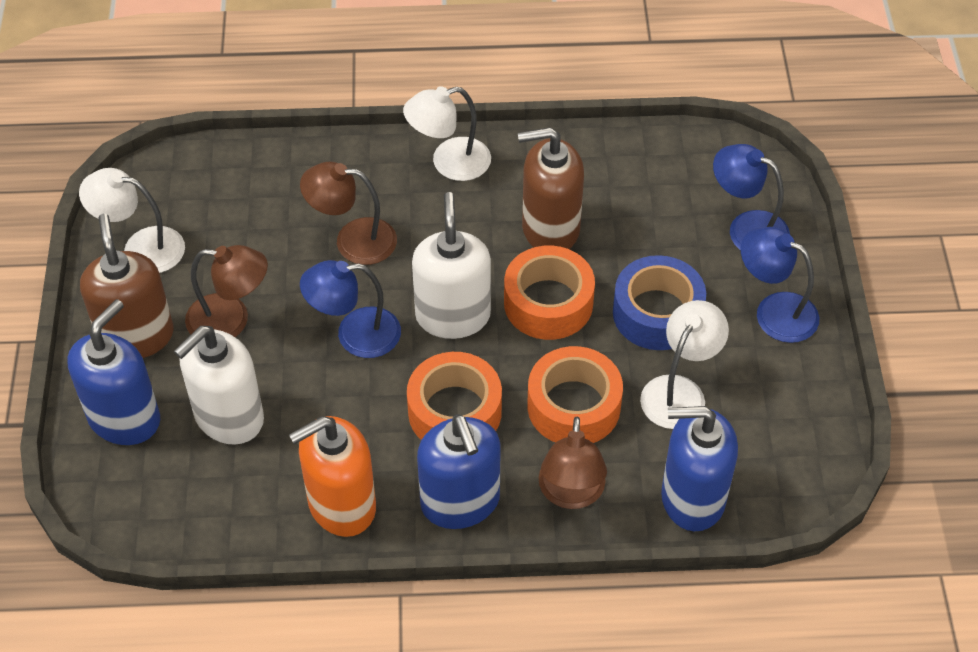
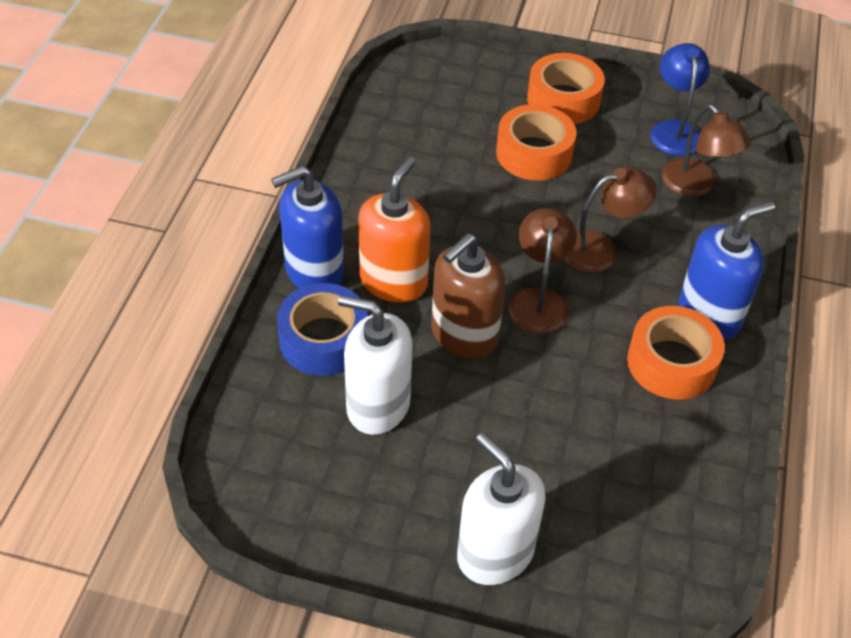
blue lamp: [300,260,401,358] [713,144,790,250] [741,227,819,343] = 3 -> [650,43,710,156] = 1
blue soap dispenser: [67,299,160,445] [417,414,501,529] [661,406,738,531] = 3 -> [271,165,344,288] [679,201,775,340] = 2
brown soap dispenser: [80,214,174,358] [518,127,584,249] = 2 -> [431,234,506,359] = 1
white lamp: [79,168,185,273] [403,86,491,181] [640,300,729,429] = 3 -> none = 0

